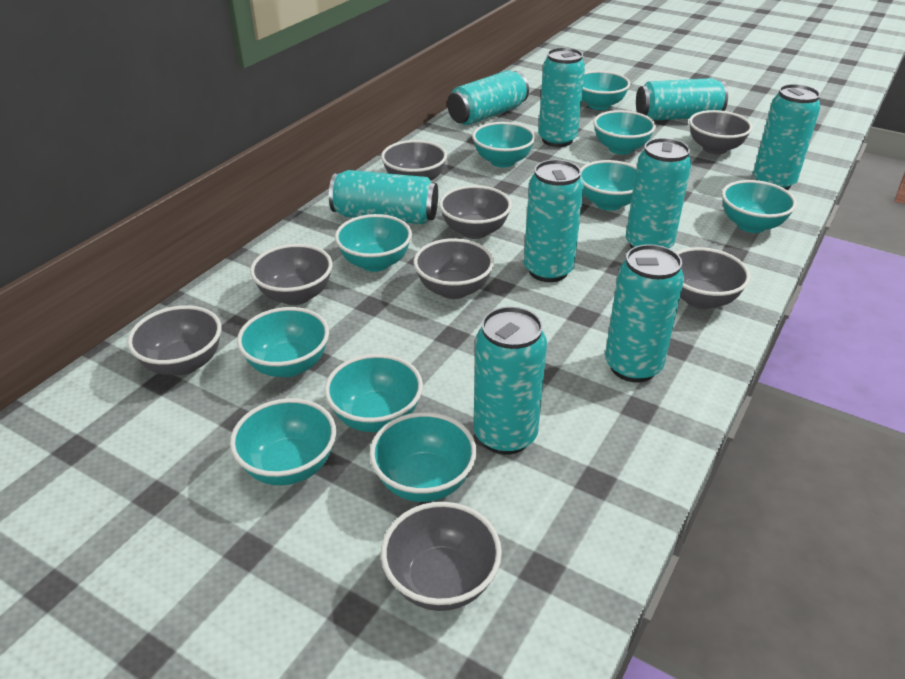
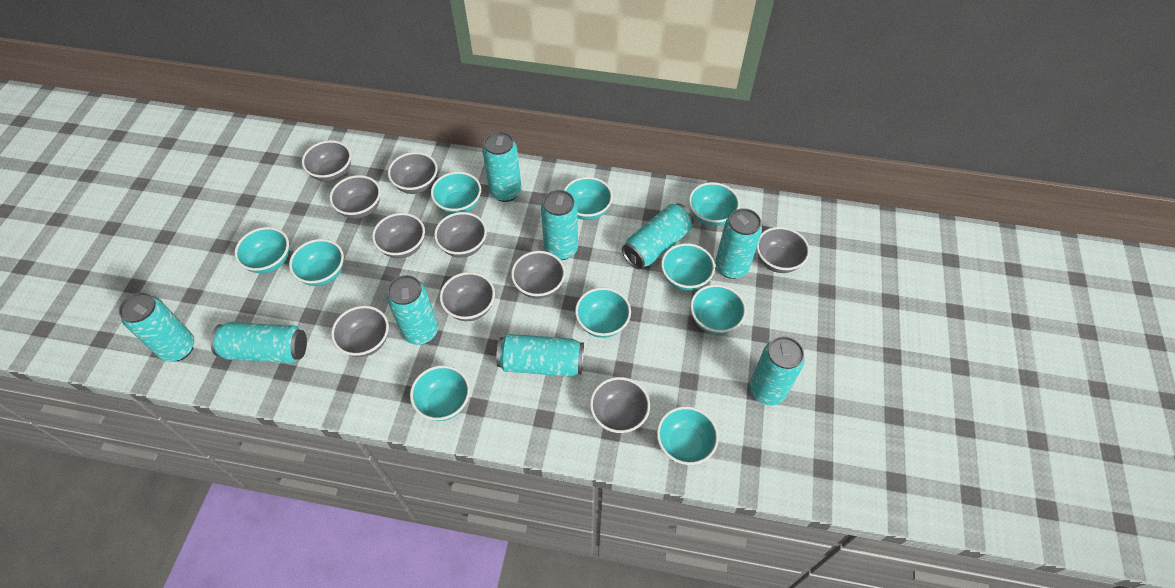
grey bowl: [127,305,221,375] [250,244,333,305] [381,140,447,181] [381,502,502,611] [414,238,494,299] [439,185,512,239] [676,247,751,309] [689,110,753,154] = 8 -> [302,140,351,182] [329,175,381,219] [331,306,389,357] [372,213,425,258] [388,152,438,194] [434,212,487,258] [440,272,495,321] [511,251,565,299] [590,377,650,434] [756,227,810,273] = 10

